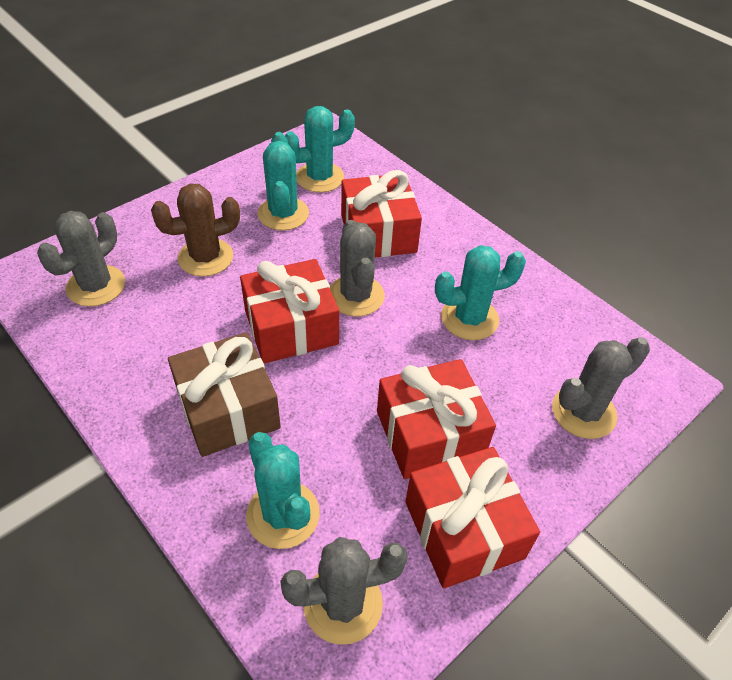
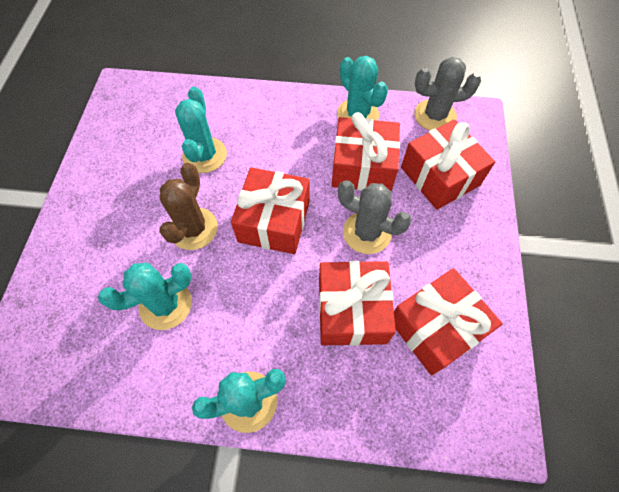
brown gift: [168,332,281,457] = 1 -> none = 0
grey cactus: [37,211,125,307] [280,537,408,645] [330,220,385,317] [552,337,650,439] = 4 -> [338,180,412,254] [414,57,481,130] = 2
red gift: [240,259,339,364] [341,170,422,257] [377,359,496,479] [405,447,540,589] = 4 -> [231,167,310,254] [319,261,396,346] [332,112,400,191] [394,268,503,375] [401,120,495,210] = 5

